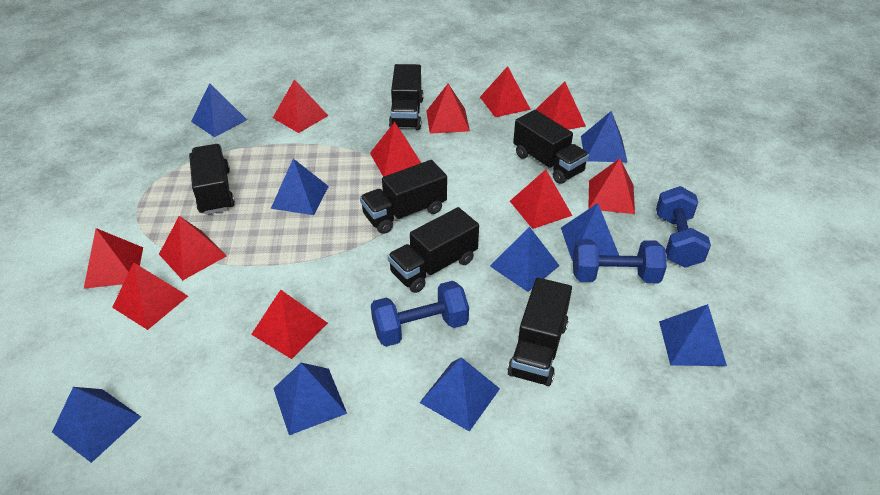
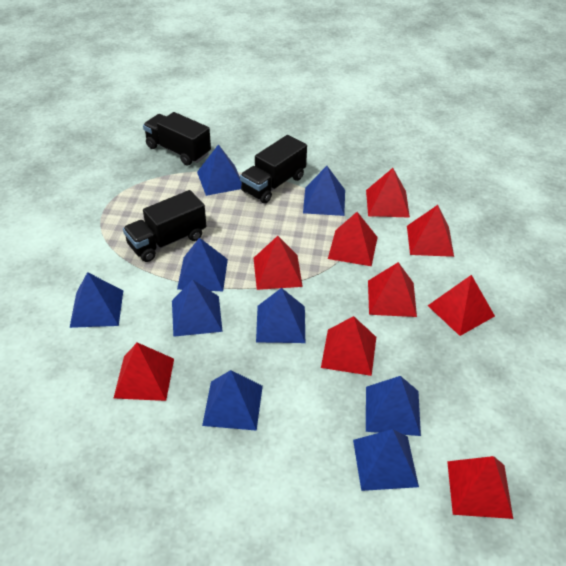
black truck: [189,144,235,214] [360,160,447,234] [388,207,479,293] [389,64,423,130] [507,277,572,386] [513,110,589,184] = 6 -> [123,190,206,262] [143,112,211,165] [240,135,307,203] = 3
blue dumbbell: [371,281,469,347] [573,239,667,283] [656,186,711,267] = 3 -> none = 0
red pyramid: [84,228,143,289] [112,262,188,330] [159,216,227,280] [251,290,328,359] [273,79,328,133] [370,122,421,177] [426,84,470,134] [480,66,531,117] [510,169,572,229] [536,81,586,130] [588,158,635,214] = 11 -> [114,342,174,401] [253,236,303,290] [321,316,376,376] [328,212,378,266] [366,168,410,218] [368,262,417,317] [407,205,454,257] [428,275,495,336] [447,456,513,519] = 9

